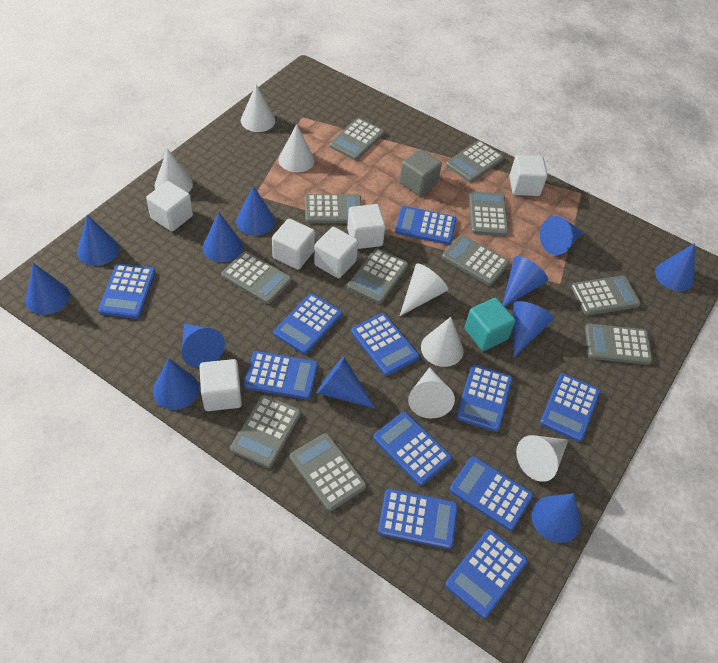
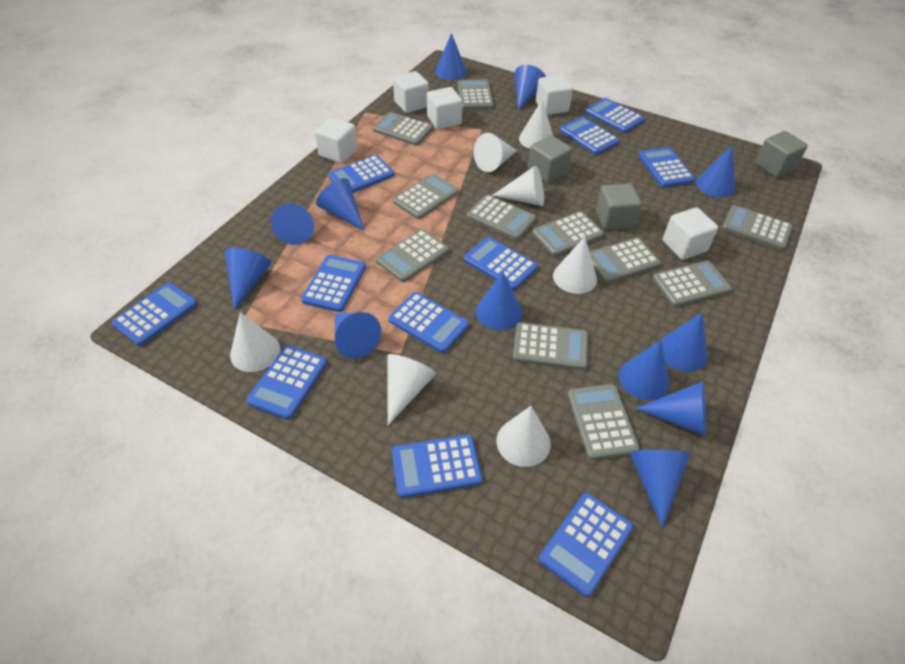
grey cube: [399,149,442,196] = 1 -> [528,135,572,183] [596,183,641,230] [755,131,808,177] = 3
turquoise cube: [465,298,516,351] = 1 -> none = 0
white cube: [146,181,193,231] [199,359,242,411] [272,219,315,270] [314,227,358,278] [347,204,386,249] [509,155,547,196] = 6 -> [315,117,358,163] [393,71,429,113] [427,87,462,130] [536,75,573,115] [663,207,718,260] = 5

